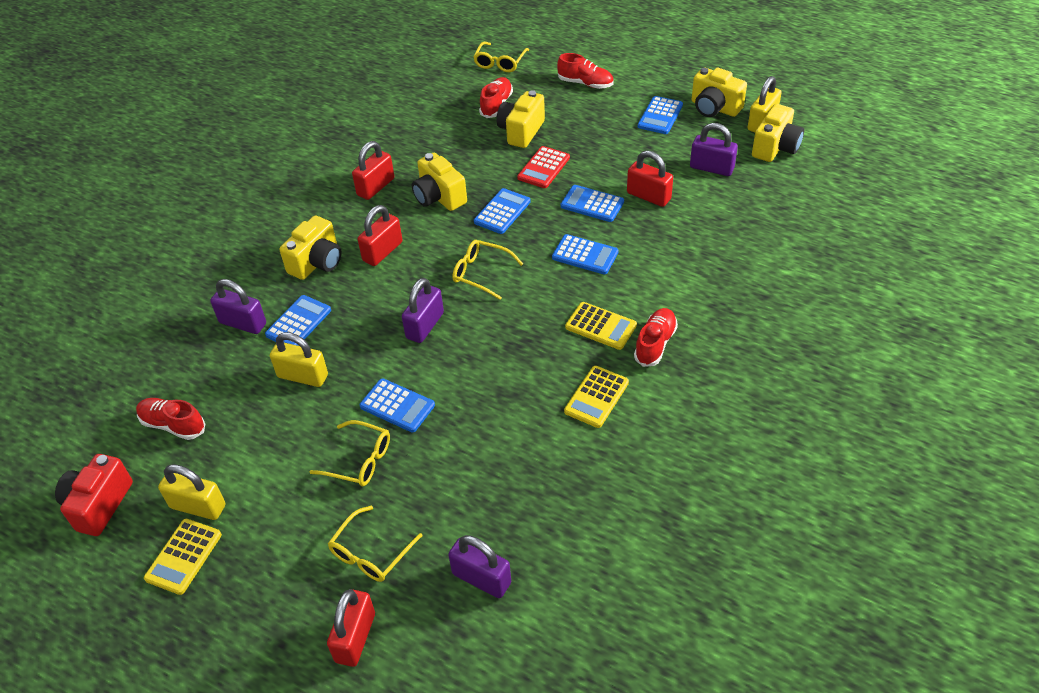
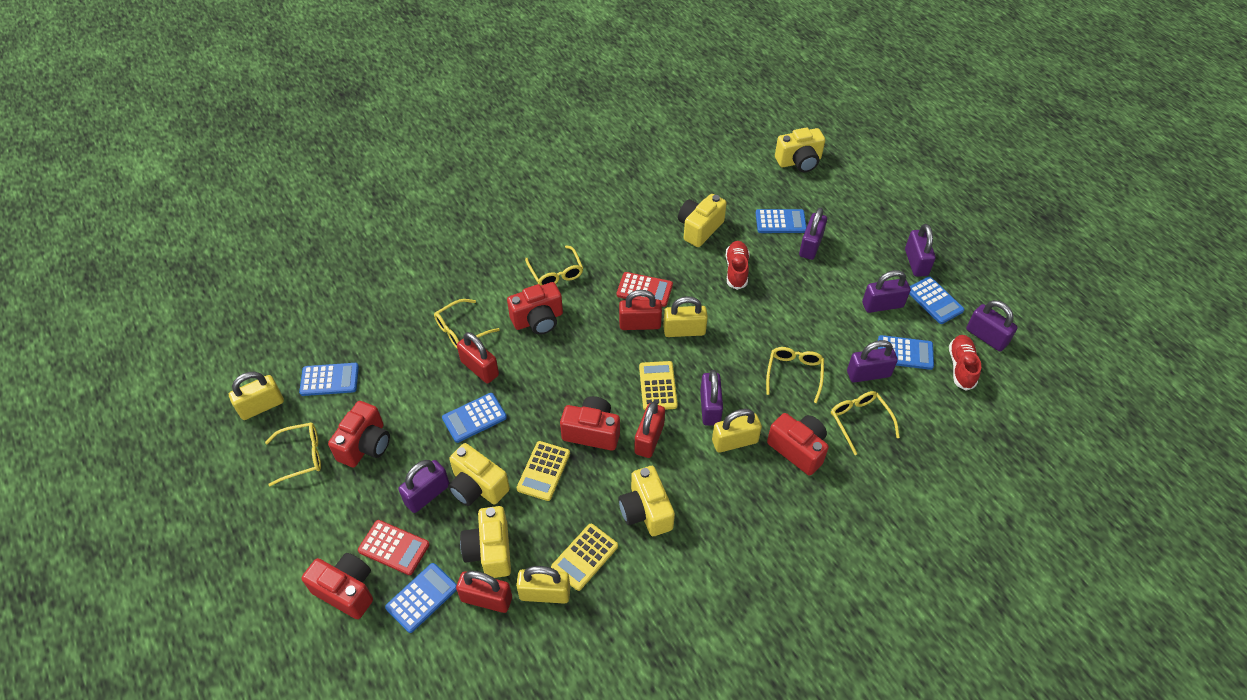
purple padlock: [210,279,266,334] [402,278,444,343] [448,535,511,598] [690,123,738,176] = 4 -> [398,460,449,513] [700,370,723,426] [799,207,827,260] [847,340,898,383] [862,270,911,313] [905,224,936,277] [966,300,1017,352] = 7
red calculator: [517,146,570,188] = 1 -> [358,520,430,575] [616,272,673,307] = 2
red camera: [55,454,133,536] = 1 -> [301,553,373,619] [328,401,390,467] [507,282,563,335] [560,396,620,451] [767,413,829,476] = 5
red shoe: [136,398,205,440] [479,77,513,118] [557,53,613,89] [634,308,678,367] = 4 -> [726,241,750,290] [949,335,981,391] = 2
yellow glasses: [310,420,390,486] [328,506,422,582] [452,240,523,300] [473,42,529,72] = 4 -> [265,422,321,486] [434,299,500,348] [525,245,583,285] [766,347,824,403] [831,391,900,455] = 5
yellow padlock: [158,464,225,520] [270,332,328,387] [747,76,782,132] = 3 -> [229,372,284,420] [516,566,570,604] [663,296,708,337] [712,409,762,453] = 4

